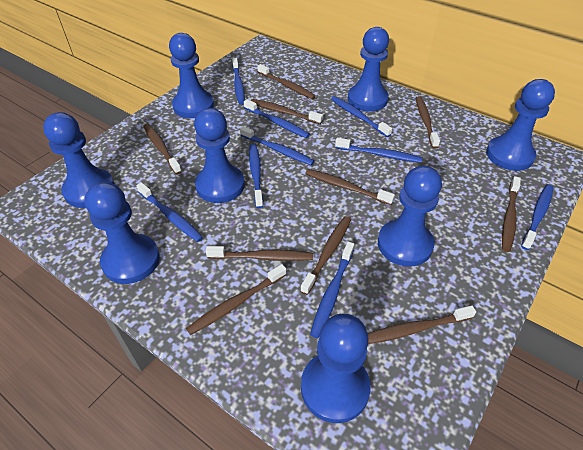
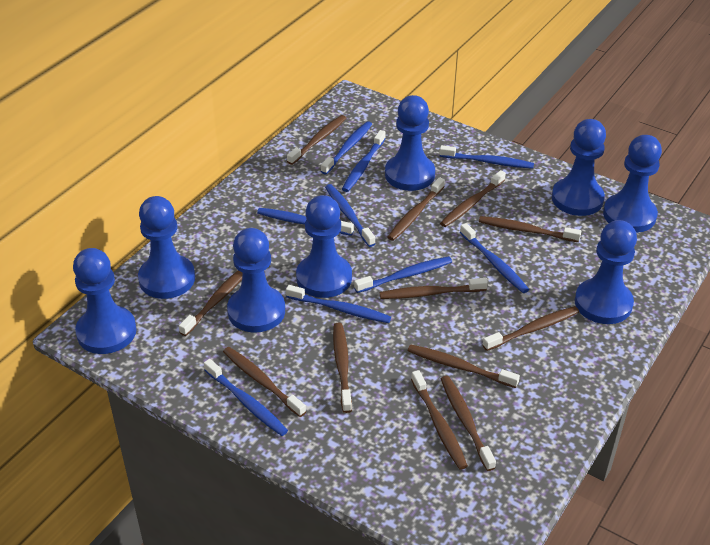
brown toothbrush: [143,124,182,174] [186,264,286,335] [206,246,313,261] [250,99,323,124] [257,64,316,99] [300,216,351,295] [305,169,395,205] [368,306,476,344] [416,96,440,148] [502,176,521,252] = 10 -> [179,270,243,336] [223,347,306,417] [287,115,346,165] [333,323,352,413] [380,278,488,299] [388,177,445,241] [408,344,520,388] [411,370,468,470] [440,170,506,227] [441,376,496,471] [479,216,581,242] [483,306,579,351] = 12

